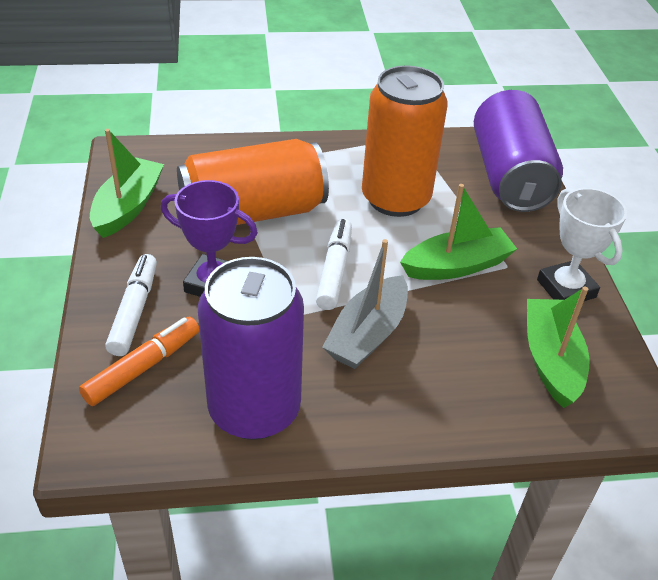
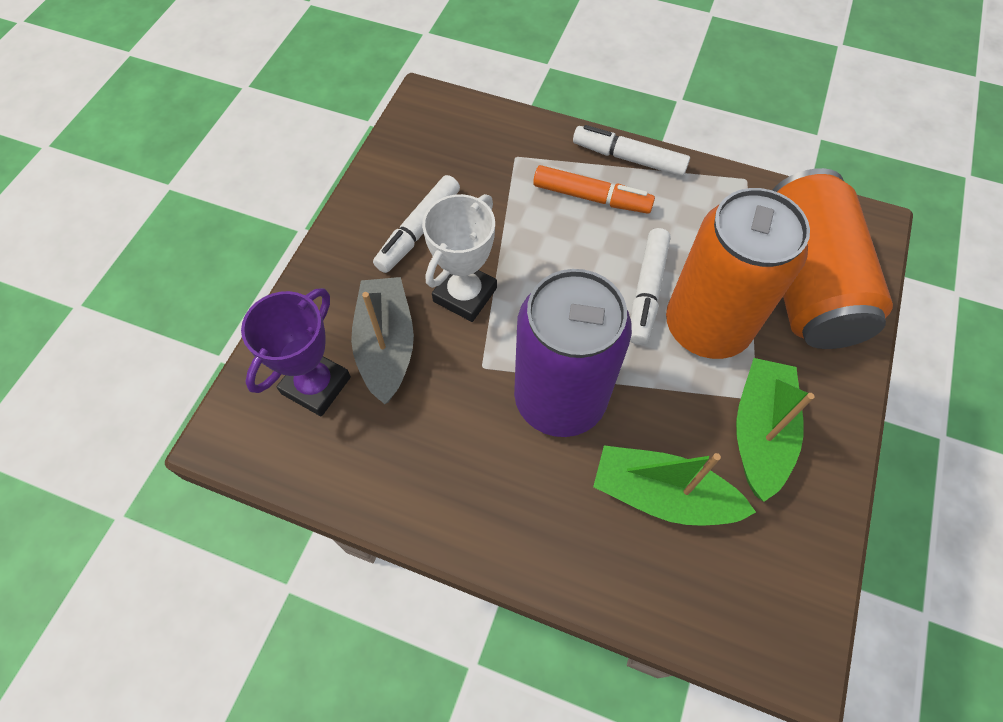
green boat: [90,129,164,238] [400,184,517,280] [527,286,590,408] = 3 -> [593,445,756,526] [736,358,815,502] = 2
purple can: [198,257,304,440] [474,90,563,212] = 2 -> [514,269,632,437] = 1
white marker: [105,254,157,356] [316,219,352,310] = 2 -> [373,175,460,273] [573,125,690,177] [630,228,671,345] = 3

